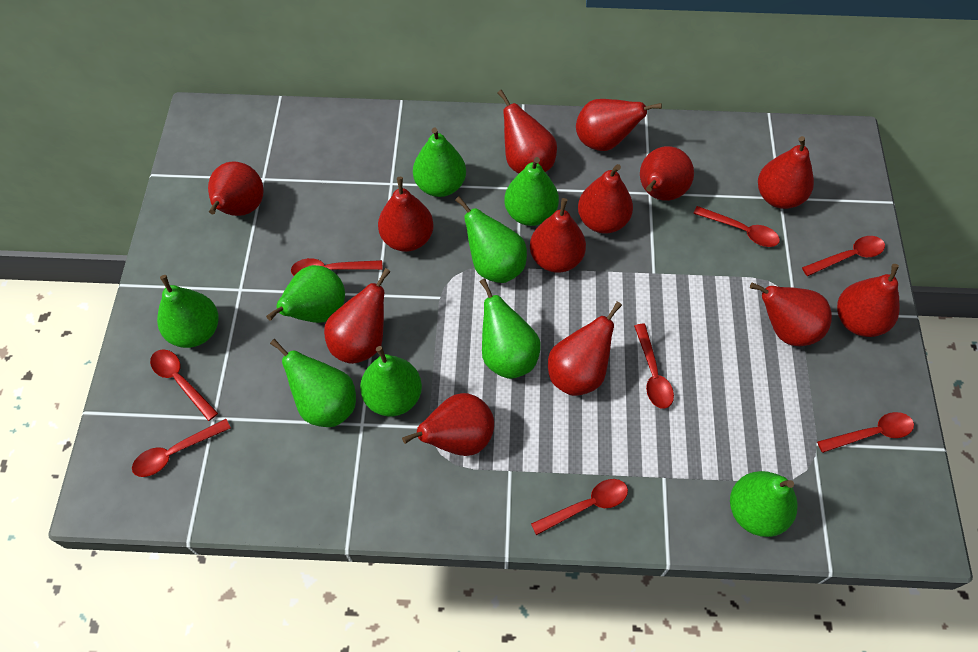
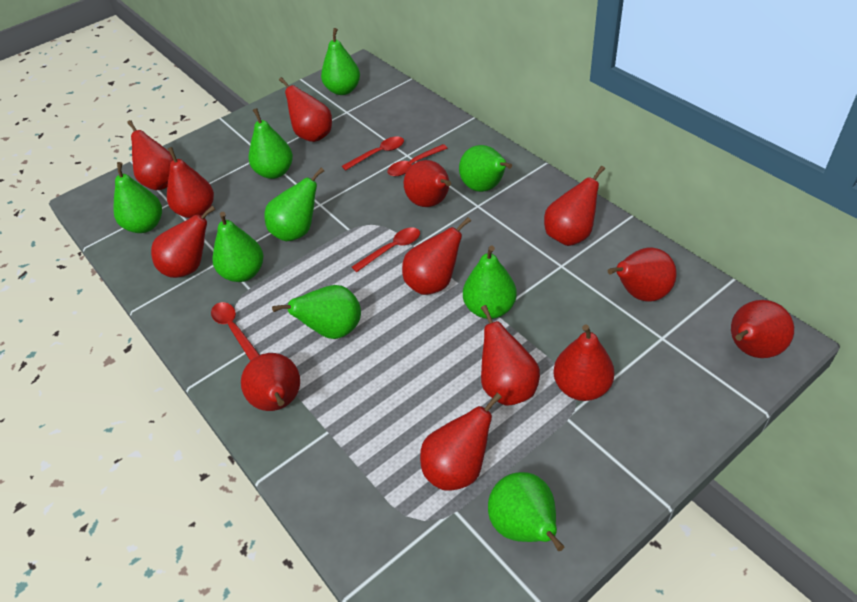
red spoon: [132,419,231,477] [150,349,218,421] [291,258,383,276] [531,479,628,535] [634,324,674,409] [693,206,780,247] [802,236,885,276] [817,412,914,453] = 8 -> [211,302,259,361] [342,137,404,171] [352,227,420,272] [387,144,447,176] = 4

